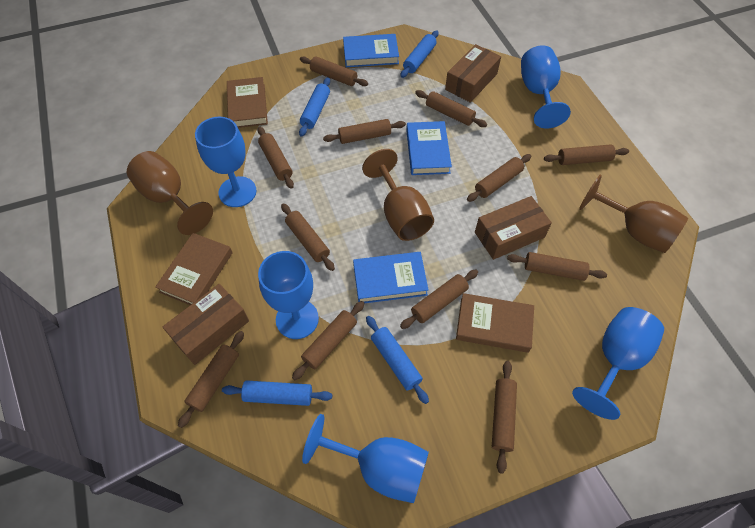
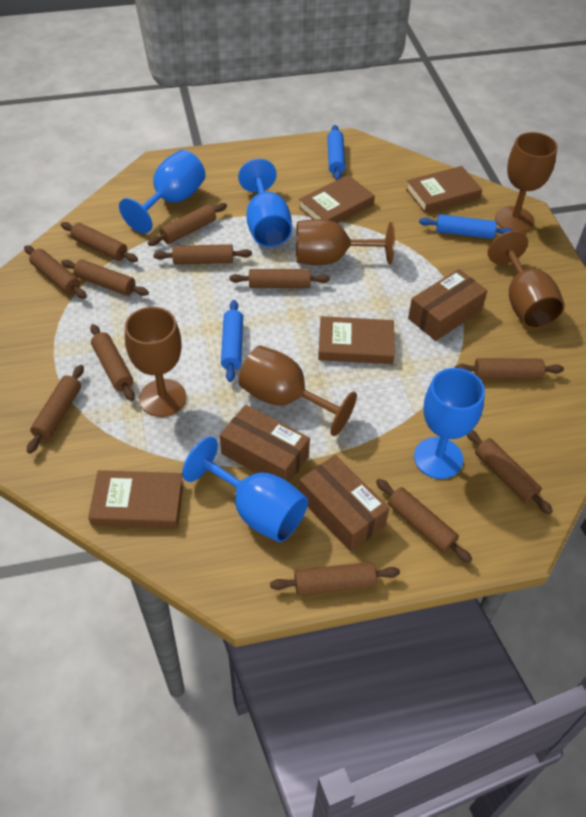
blue book: [343,34,399,67] [353,252,429,303] [406,121,452,175] = 3 -> none = 0
blue goblet: [195,117,256,207] [258,251,319,339] [302,414,429,503] [521,45,571,129] [572,307,664,420] = 5 -> [119,150,205,234] [182,436,308,542] [238,159,292,247] [414,368,485,479] = 4
blue rolling pin: [222,380,332,406] [299,77,330,137] [366,316,429,404] [401,30,439,78] = 4 -> [221,300,243,382] [327,125,345,180] [419,214,514,239] = 3
brown book: [155,233,233,305] [227,77,268,128] [456,293,534,353] = 3 -> [88,470,184,528] [299,175,375,223] [318,316,395,364] [406,166,482,213] = 4
brown goblet: [127,151,213,235] [362,149,434,241] [579,175,688,253] = 3 -> [125,307,186,417] [239,345,357,436] [296,219,395,265] [488,231,565,328] [495,132,557,233] = 5

